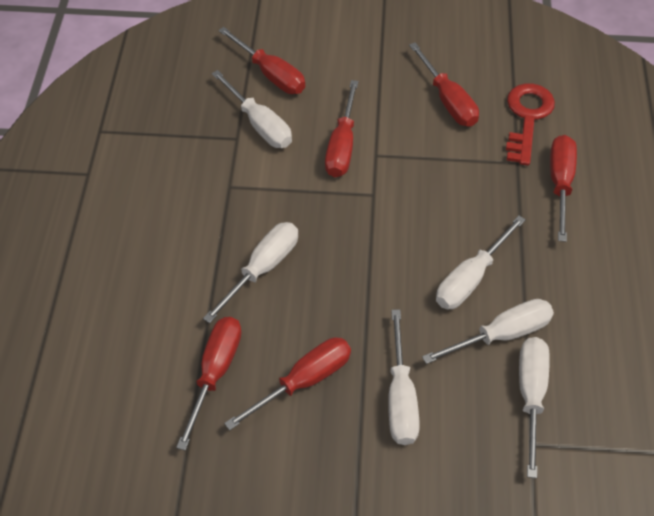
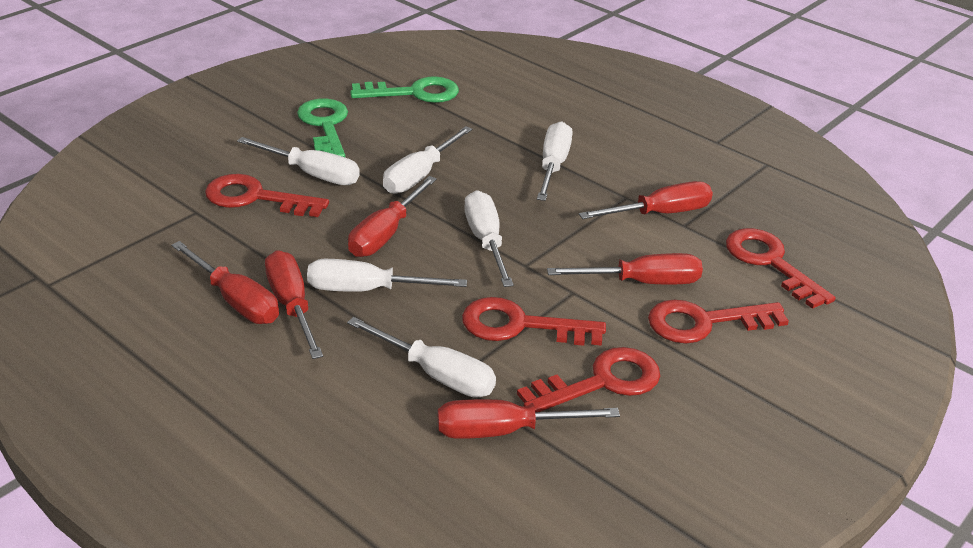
green key: none = 0 -> [297,98,348,157] [350,76,459,103] = 2
red key: [506,83,555,166] = 1 -> [205,174,329,217] [462,297,606,346] [517,347,660,412] [648,299,789,343] [726,228,836,309] = 5

